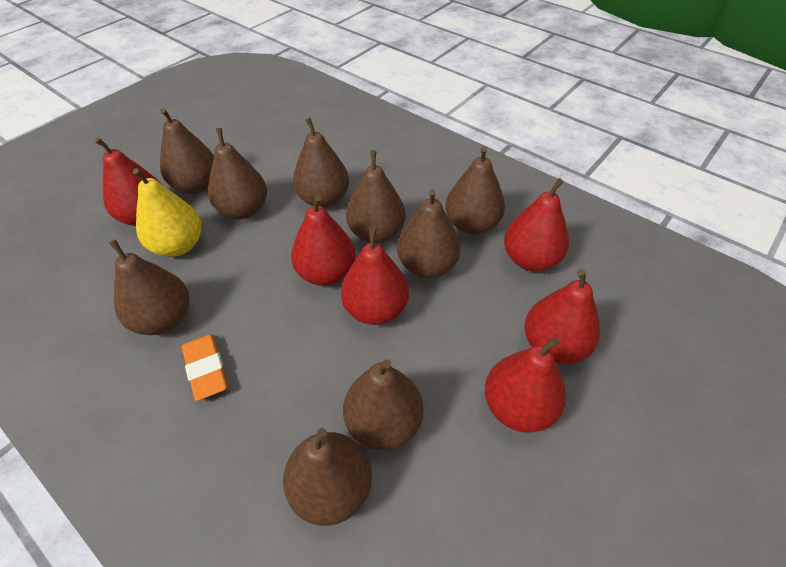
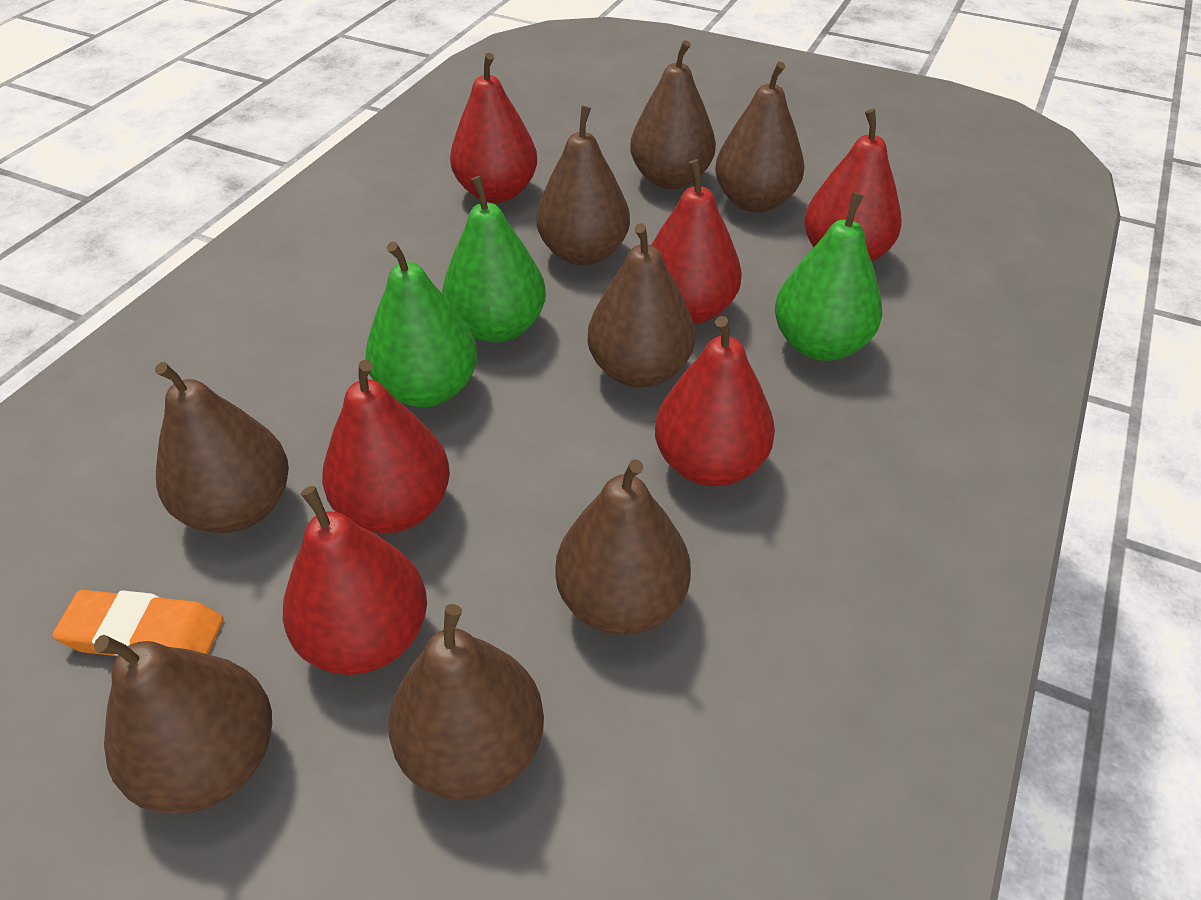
brown pear: [109,239,189,335] [160,108,214,194] [208,128,267,219] [283,428,372,526] [293,117,349,208] [343,359,424,450] [346,150,406,243] [397,189,461,278] [445,146,505,235] = 9 -> [94,635,272,814] [155,362,289,533] [388,604,544,800] [536,106,630,266] [555,459,691,635] [588,223,695,388] [630,40,716,189] [715,62,805,212] = 8
green pear: none = 0 -> [365,242,478,407] [442,176,546,343] [775,192,882,361] = 3
yellow pear: [132,168,202,257] = 1 -> none = 0

